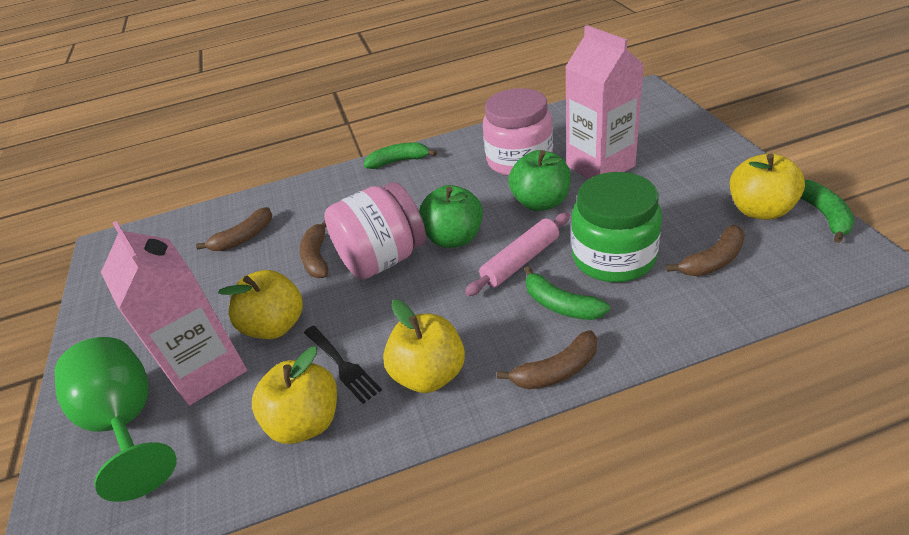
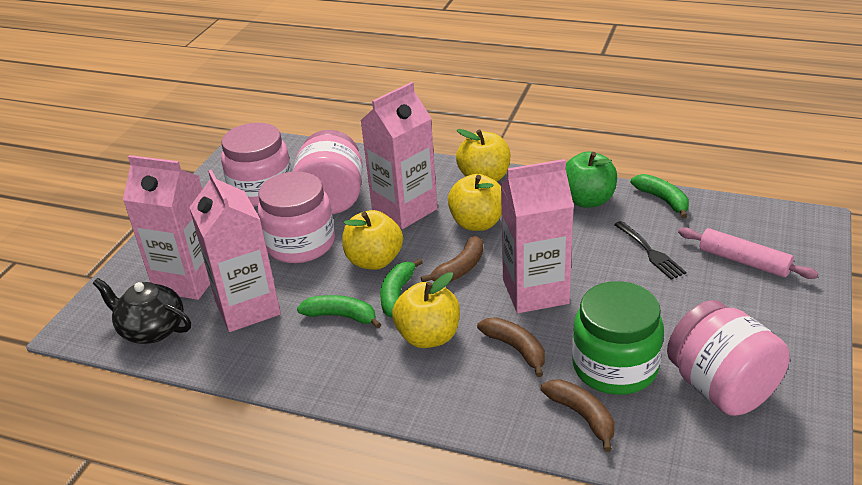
black teapot: none = 0 -> [93,278,191,344] = 1
brown banana: [196,207,272,251] [300,221,328,278] [497,330,597,389] [666,225,745,276] = 4 -> [421,236,483,282] [477,317,545,377] [541,379,614,452] = 3
green apple: [419,185,483,248] [509,150,571,211] = 2 -> [566,152,617,208] = 1
green goblet: [55,337,177,502] = 1 -> none = 0
pink carton: [101,221,247,406] [565,25,644,179] = 2 -> [123,155,210,300] [189,170,281,332] [360,82,438,229] [501,159,574,313] = 4
pink jar: [324,182,426,279] [483,88,553,176] = 2 -> [221,123,292,207] [257,171,335,263] [293,130,363,214] [667,300,790,416] = 4

